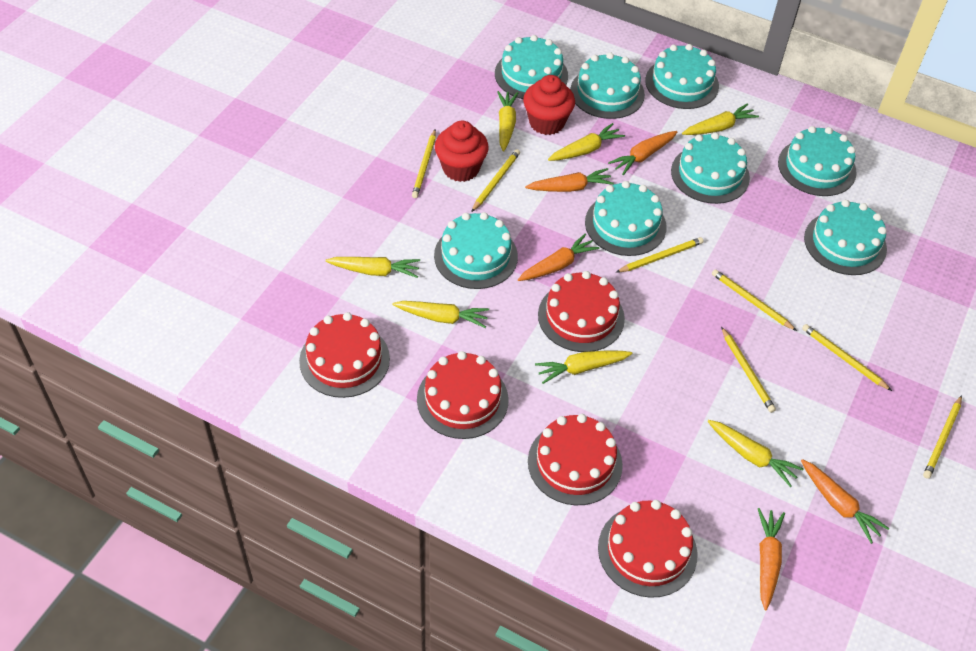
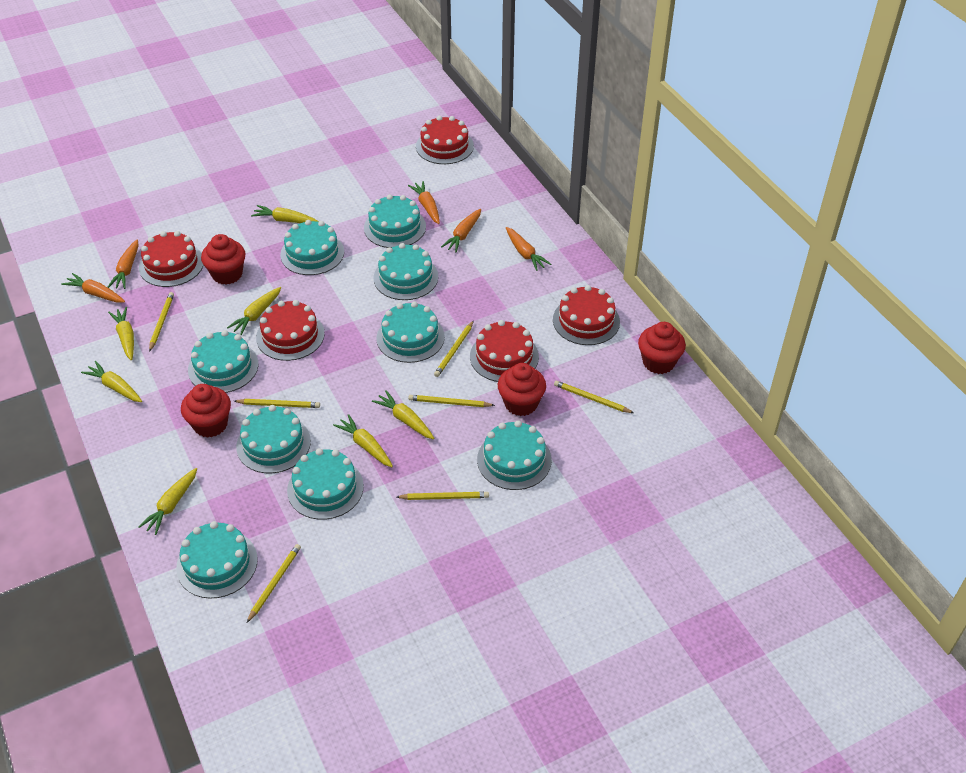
red cupcake: [435,121,489,182] [523,75,575,135] = 2 -> [181,384,231,438] [201,234,246,285] [498,363,546,416] [638,322,686,374] = 4
turquoise cake: [434,212,518,289] [495,35,568,99] [570,52,645,119] [585,181,666,256] [645,44,719,109] [671,132,750,204] [778,126,857,196] [804,200,887,275] = 8 -> [176,521,258,599] [188,330,258,393] [236,405,311,473] [280,220,344,275] [287,448,364,520] [364,194,426,248] [373,243,438,300] [377,302,445,363] [477,420,552,490] = 9

